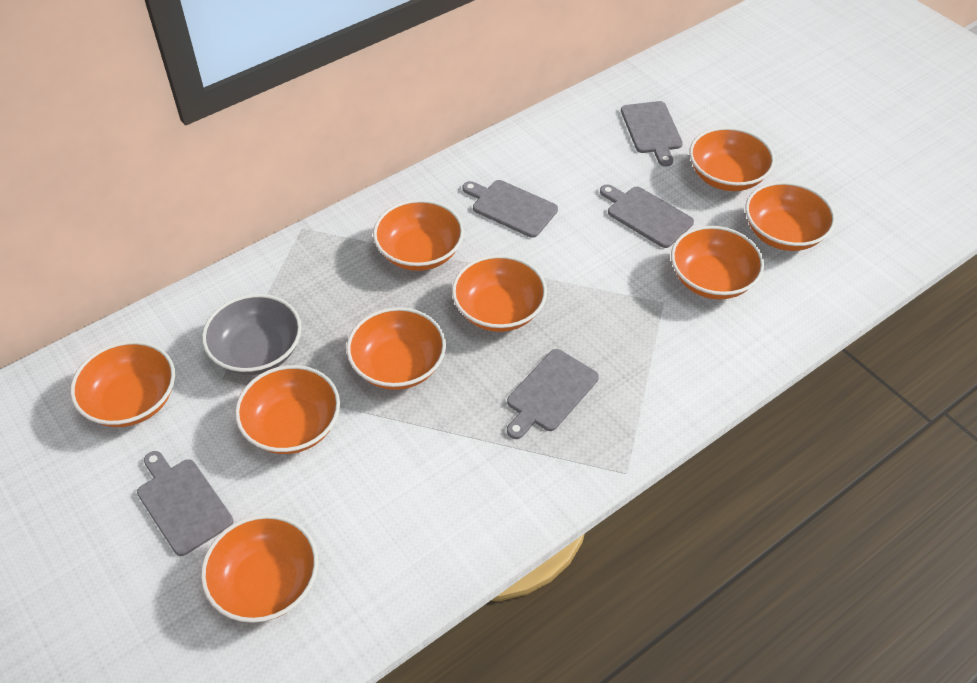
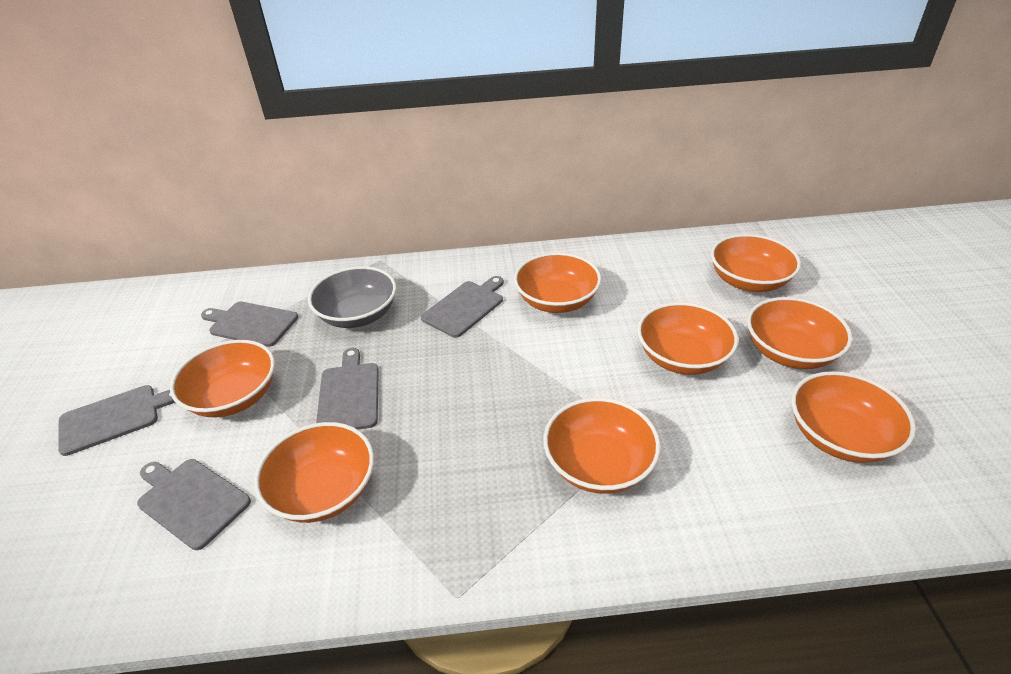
orange bowl: [70,341,175,427] [201,514,318,623] [235,365,340,454] [347,307,446,390] [373,199,464,271] [452,255,547,332] [671,226,764,300] [689,127,775,191] [745,182,836,251] = 9 -> [170,340,275,417] [254,422,374,523] [514,252,601,313] [543,398,661,494] [637,302,738,375] [711,234,801,292] [747,297,852,369] [791,371,916,463] = 8

